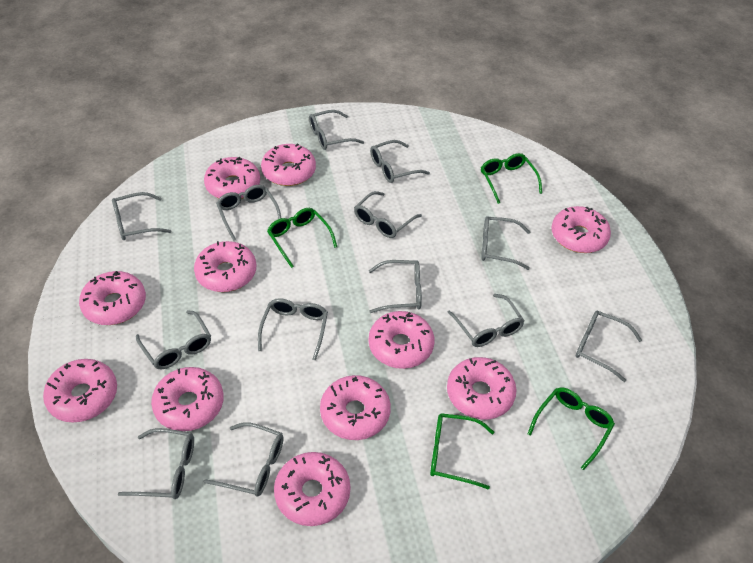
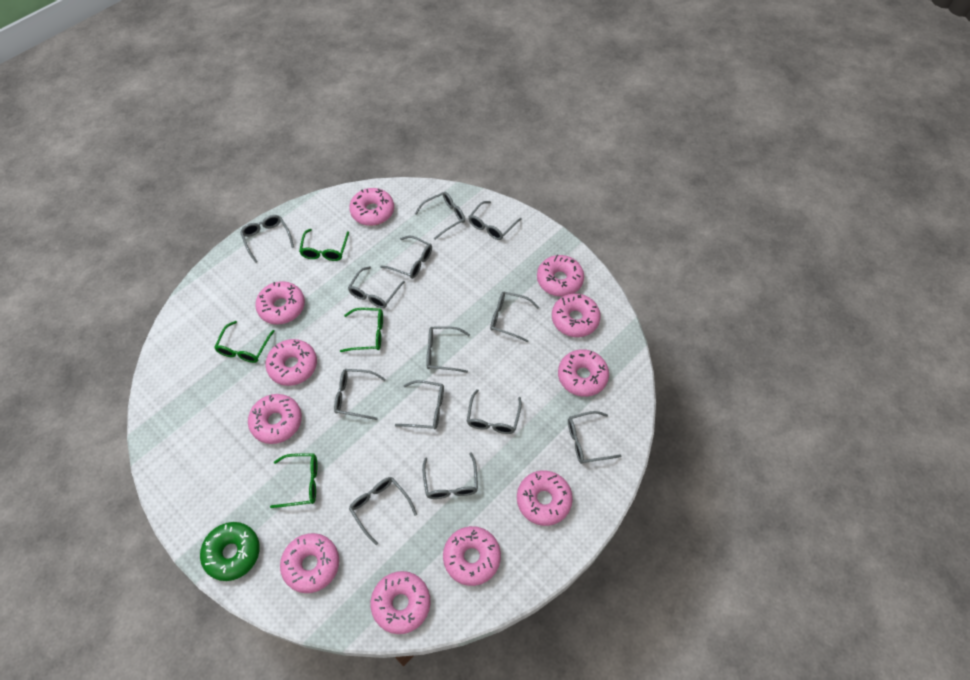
green donut: none = 0 -> [200,522,260,581] = 1

